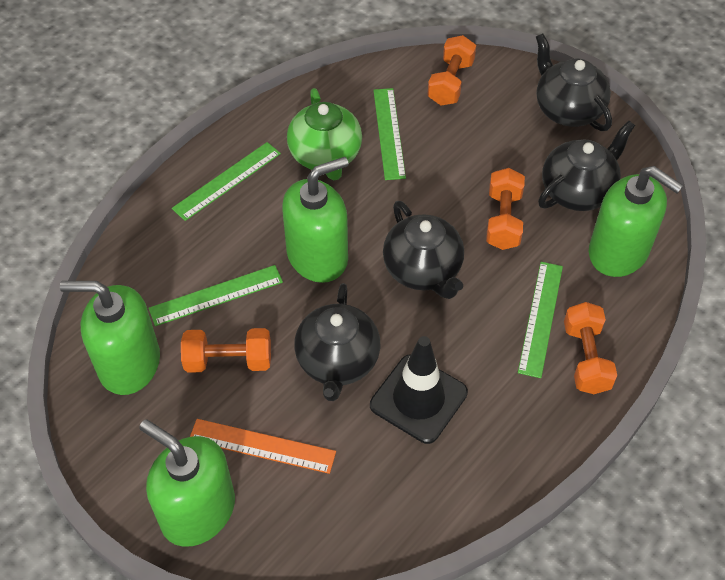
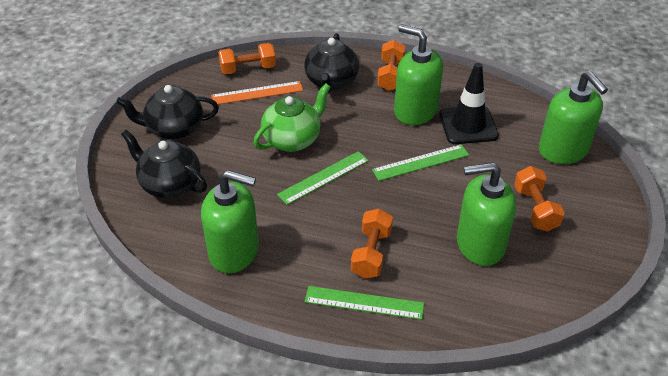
black teapot: [294,283,381,401] [383,201,464,299] [536,34,612,131] [538,121,635,211] = 4 -> [116,85,219,140] [121,130,207,198] [304,33,359,93] = 3
green ruler: [148,265,283,326] [172,142,281,221] [373,88,406,180] [518,262,563,378] = 4 -> [277,151,369,205] [305,286,424,320] [372,144,469,181] = 3

